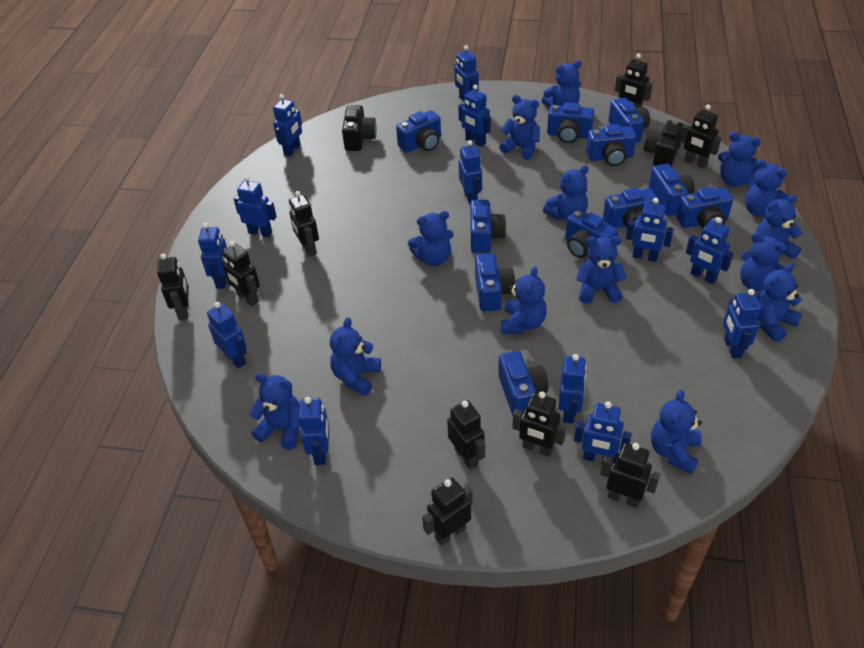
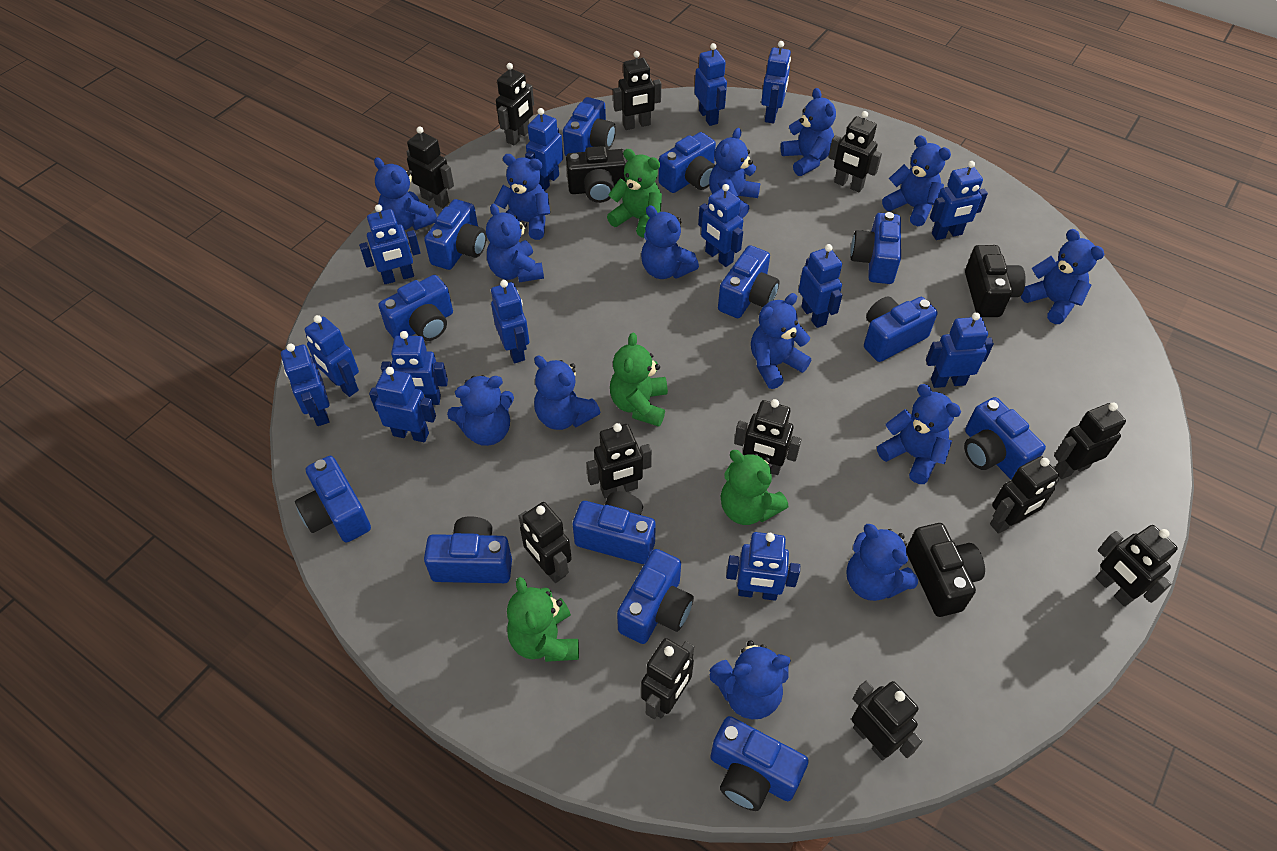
black camera: [342,105,377,151] [644,120,684,166] = 2 -> [566,146,627,203] [906,523,985,617] [965,245,1026,317] = 3
black robot: [157,254,189,320] [222,241,260,306] [289,191,319,257] [422,477,473,546] [447,400,485,469] [512,392,566,457] [600,443,660,508] [615,54,653,108] [680,105,721,169] = 9 -> [406,126,454,208] [496,63,534,146] [519,502,572,583] [587,423,652,499] [613,51,661,130] [641,638,694,719] [734,399,802,475] [829,111,882,192] [852,681,922,760] [990,456,1059,534] [1054,403,1126,479] [1096,525,1178,606] = 12
blue camera: [396,110,441,153] [470,200,506,253] [475,253,516,312] [498,351,548,415] [547,102,594,143] [565,210,618,258] [586,124,636,166] [603,188,657,231] [609,98,650,143] [649,164,695,216] [676,187,733,229] = 11 -> [295,456,371,542] [378,275,453,341] [424,199,487,270] [424,516,512,583] [563,97,616,156] [573,491,656,564] [617,549,694,644] [659,132,716,193] [710,716,809,811] [718,245,780,318] [851,212,901,284] [864,297,938,362] [964,397,1046,480] = 13
blue robot: [198,223,227,289] [207,302,247,368] [234,176,277,237] [273,94,302,157] [299,397,329,465] [454,45,479,101] [458,85,491,147] [459,140,482,205] [558,354,587,424] [574,401,632,462] [626,198,674,262] [686,217,733,284] [723,289,761,359] = 13 -> [281,343,330,426] [305,315,359,397] [359,205,421,284] [369,367,436,442] [381,331,448,405] [491,280,529,363] [525,108,563,191] [694,43,727,126] [698,184,743,267] [726,532,800,601] [761,41,791,123] [799,244,842,328] [926,312,994,388] [930,161,988,240] = 14
green teddy bear: none = 0 -> [507,577,579,662] [607,149,662,238] [610,333,668,427] [721,450,788,525] = 4

